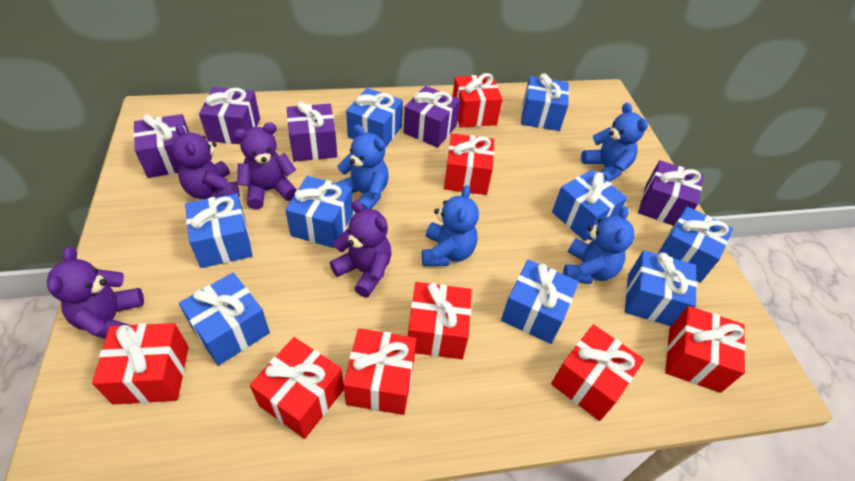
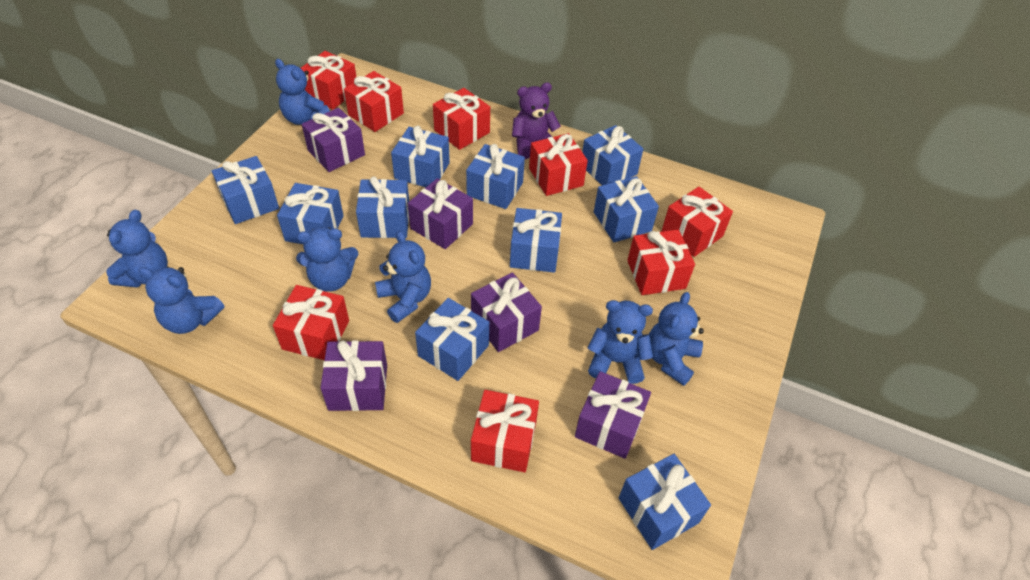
blue gift: [179,273,270,366] [185,193,253,268] [285,176,353,248] [346,88,403,148] [501,259,579,344] [521,73,569,131] [552,170,627,241] [625,250,697,326] [658,206,733,283] = 9 -> [212,156,279,224] [277,183,344,244] [356,176,409,238] [391,126,450,187] [415,298,489,381] [466,144,525,209] [510,208,562,273] [582,125,643,185] [594,176,659,242] [619,454,711,550] = 10
blue teddy bear: [337,124,389,209] [422,185,479,266] [563,206,635,284] [581,103,648,182] = 4 -> [106,210,168,287] [138,267,225,334] [275,59,330,125] [296,227,358,291] [375,231,431,323] [587,300,653,384] [649,292,704,386] = 7
purple teddy bear: [47,247,144,339] [172,124,240,199] [234,122,296,209] [330,200,392,297] = 4 -> [512,83,561,159] = 1

